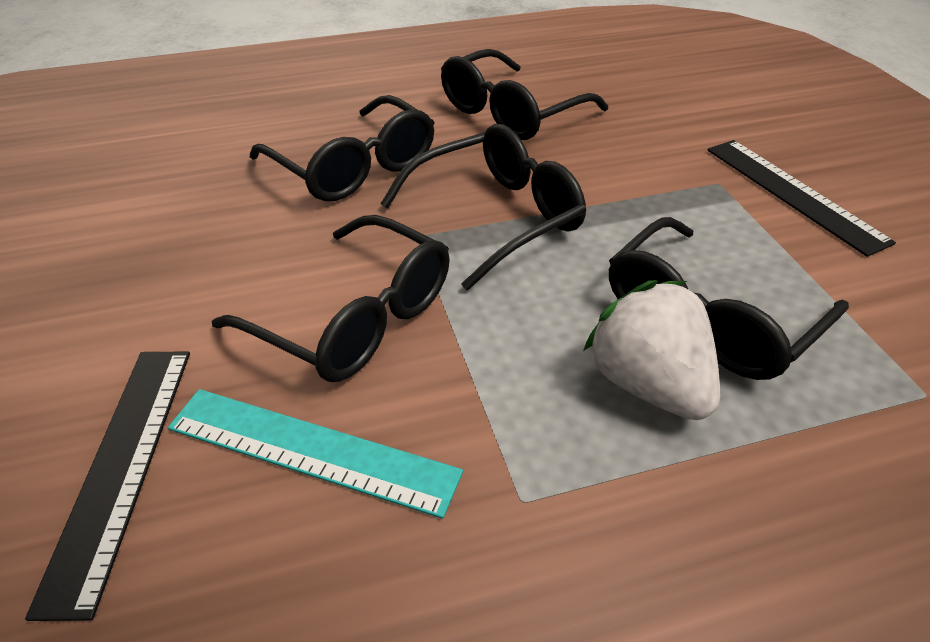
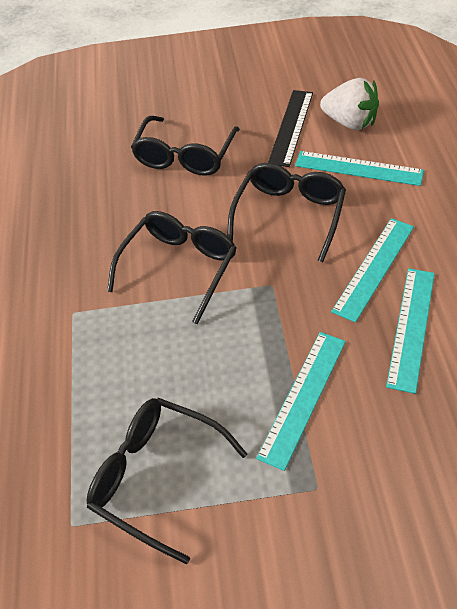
black glasses: [212,215,450,382] [250,95,435,201] [380,124,586,290] [441,49,608,140] [609,217,849,380] = 5 -> [87,398,247,564] [107,211,236,324] [131,116,240,176] [227,163,346,262] = 4
black ruler: [25,351,190,621] [707,140,896,257] = 2 -> [268,90,313,167] = 1
turquoise ruler: [168,389,463,519] = 1 -> [256,332,346,471] [295,151,424,186] [331,218,414,323] [386,268,435,394] = 4

